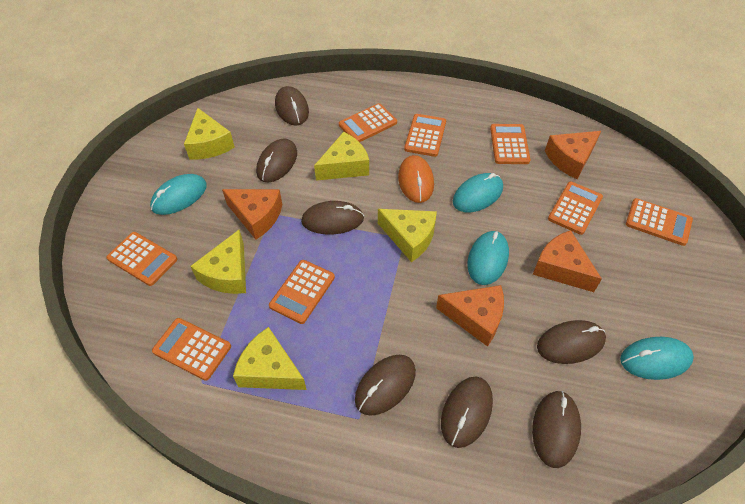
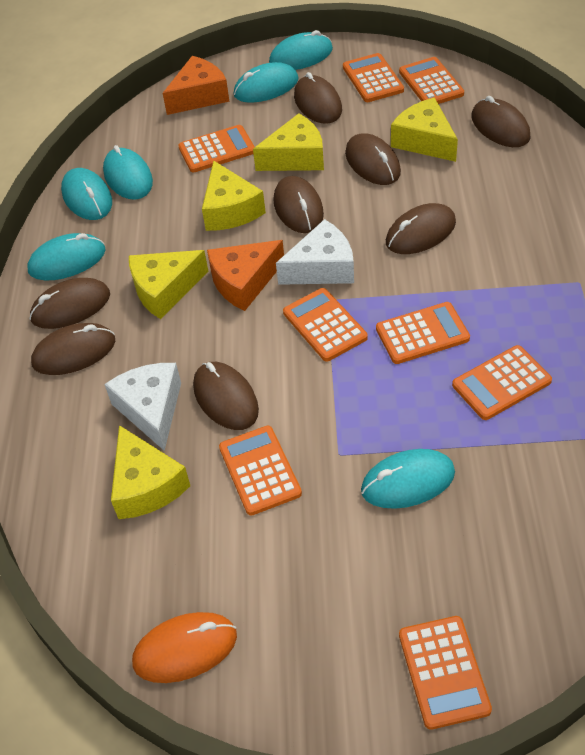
brown mouse: [256,139,297,183] [275,86,309,126] [301,201,364,234] [355,355,416,416] [441,377,493,448] [532,391,581,468] [537,320,606,364] = 7 -> [29,278,110,329] [31,323,115,375] [193,362,259,430] [274,176,324,233] [294,72,342,124] [345,133,401,185] [386,203,456,254] [471,96,531,147] = 8
orange cheese: [222,189,282,239] [436,285,504,347] [533,230,602,292] [545,131,601,179] = 4 -> [163,56,230,115] [207,240,284,311] = 2
turquoise mouse: [150,174,207,215] [453,173,503,212] [467,231,509,285] [620,337,694,380] = 4 -> [27,233,106,280] [61,168,112,220] [103,145,153,199] [234,62,299,103] [269,30,333,70] [361,449,455,509] = 6
white cheese: none = 0 -> [104,363,181,451] [276,219,354,285] = 2

